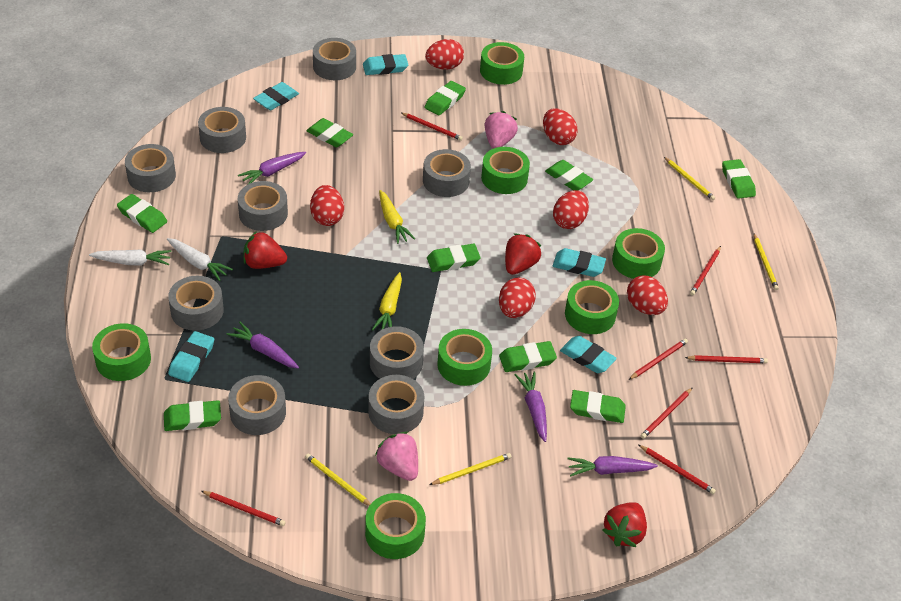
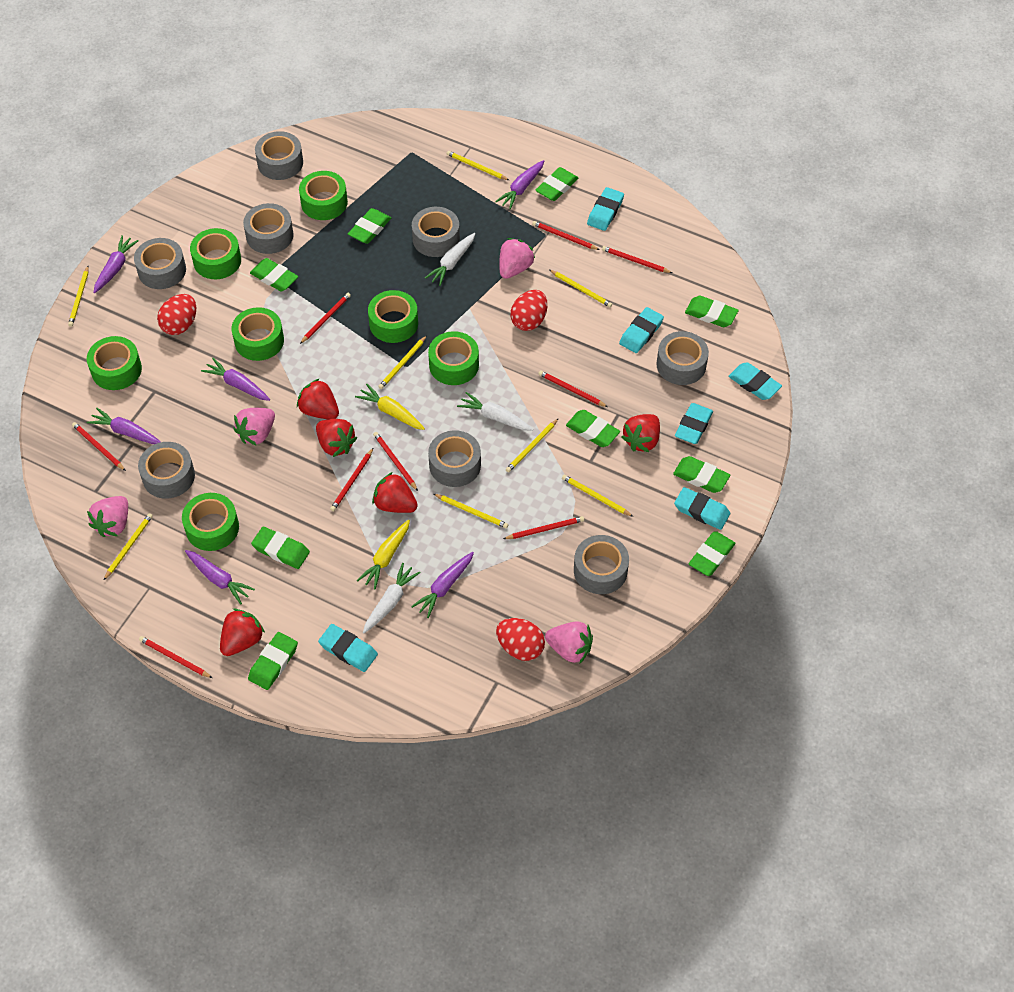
grey tape: [125,144,176,192] [168,276,224,331] [198,107,246,153] [228,375,286,435] [238,181,288,231] [313,38,356,80] [368,375,425,434] [370,326,424,379] [423,149,471,197] = 9 -> [134,238,186,289] [138,442,195,499] [243,203,294,254] [255,131,303,180] [412,207,460,257] [428,430,481,487] [574,535,629,594] [656,331,709,385] = 8
pink strawberry: [375,432,418,481] [485,111,518,149] = 2 -> [87,496,128,537] [233,408,275,446] [499,238,535,279] [545,621,593,663] = 4
purple carrot: [227,322,299,368] [238,152,306,184] [515,371,547,442] [567,456,658,477] = 4 -> [87,408,161,444] [93,235,139,293] [185,550,255,605] [201,358,270,401] [411,552,474,618] [495,160,544,210] = 6
red egg: [310,185,344,226] [425,39,464,70] [499,277,536,318] [543,108,578,145] [553,190,589,229] [627,275,668,315] = 6 -> [157,294,196,335] [496,618,545,661] [510,290,547,331] = 3
red pencil: [202,491,285,526] [401,113,463,141] [629,339,688,380] [639,445,716,494] [640,387,693,439] [685,355,768,363] [690,246,721,296] = 7 -> [72,422,126,471] [139,636,212,678] [300,293,351,344] [330,448,373,511] [373,432,418,491] [503,516,584,539] [532,221,600,250] [538,371,608,407] [602,246,672,273] = 9
red strawberry: [243,231,287,269] [505,234,541,275] [602,502,647,547] = 3 -> [220,609,265,656] [297,378,339,419] [316,419,357,457] [372,472,418,513] [621,414,660,452] = 5
turquoise eraser: [168,331,214,382] [253,82,299,110] [363,54,408,75] [553,248,606,277] [560,336,617,373] = 5 -> [318,624,378,672] [587,187,624,231] [619,307,664,353] [674,487,730,530] [675,403,713,444] [728,362,782,400] = 6
white carrot: [89,249,171,265] [167,238,233,281] = 2 -> [363,563,421,633] [425,233,475,286] [457,392,533,431] = 3
yellow pencil: [305,453,371,506] [429,453,511,485] [664,157,715,200] [754,234,779,290] = 4 -> [68,266,89,327] [103,513,153,581] [378,335,427,389] [434,494,508,528] [446,151,509,180] [506,418,559,472] [550,270,612,307] [562,475,633,517] = 8

